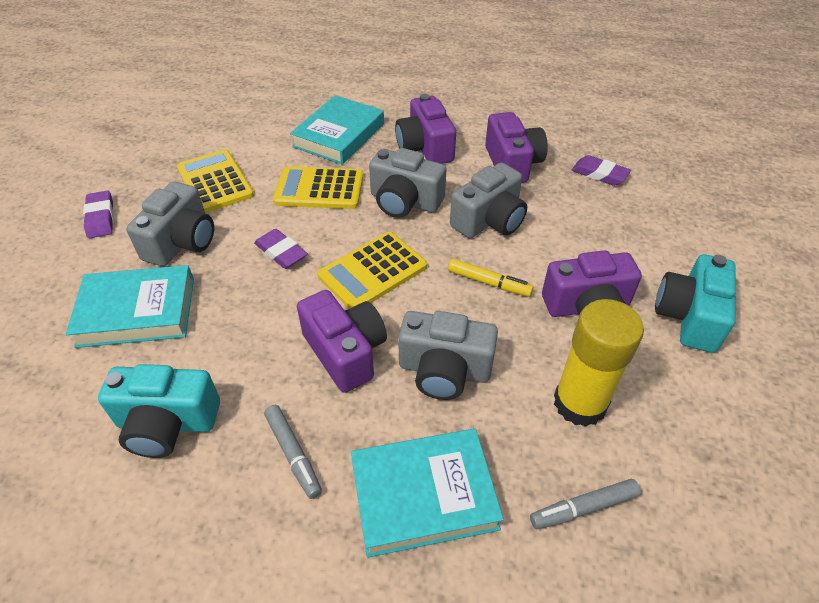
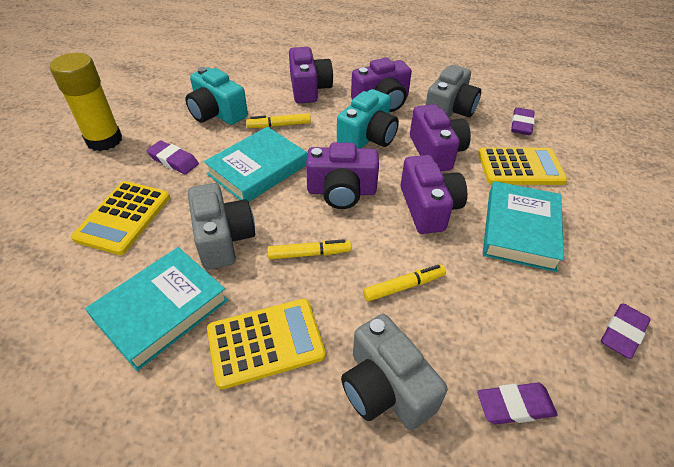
grey camera: [126,182,214,266] [369,148,447,218] [398,311,498,400] [450,163,527,238] = 4 -> [188,183,255,270] [341,314,448,430] [426,65,481,118] = 3
grey marker: [264,405,322,499] [530,479,641,529] = 2 -> none = 0
purple camera: [297,290,387,393] [395,94,456,164] [485,112,548,183] [542,250,642,317] = 4 -> [289,47,333,103] [306,142,379,209] [351,58,412,112] [401,155,467,234] [410,104,471,171] = 5
purple eraser: [83,191,114,238] [254,229,308,269] [572,155,631,186] = 3 -> [146,140,199,174] [477,383,558,425] [511,107,535,135] [601,303,651,359] = 4
yellow marker: [448,259,534,297] = 1 -> [246,113,311,128] [267,239,352,259] [363,264,446,302] = 3

